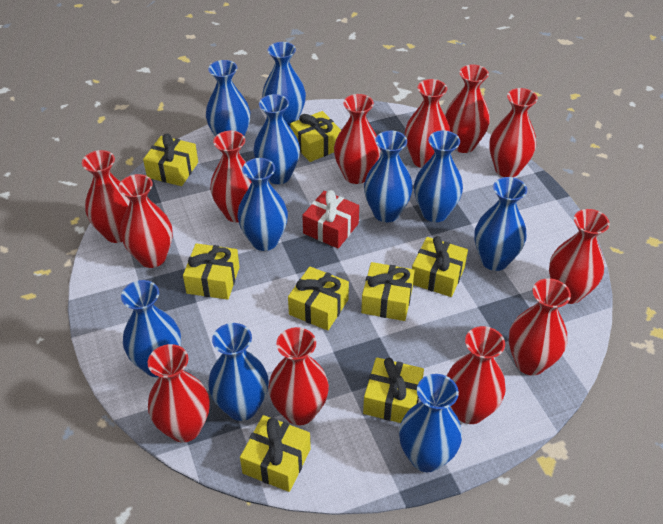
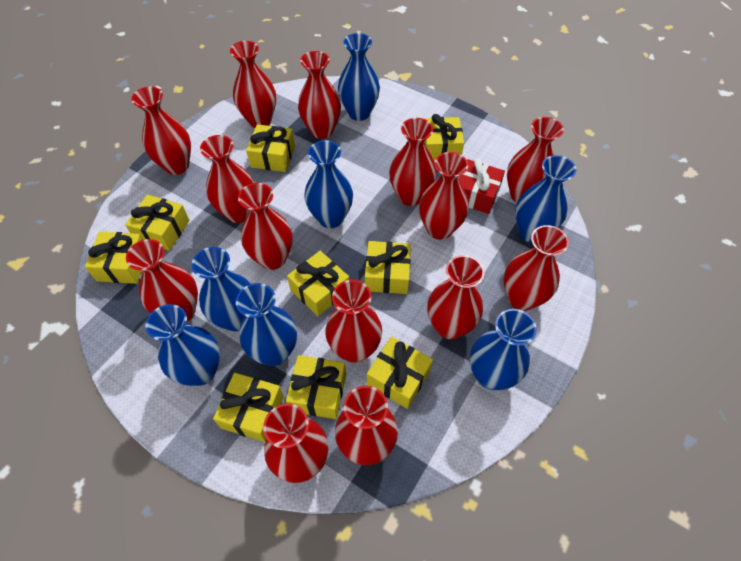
blue vase: [121,280,181,377] [206,60,250,137] [208,323,268,421] [237,158,288,251] [253,94,300,184] [262,42,306,128] [364,131,413,222] [399,374,462,472] [414,130,463,222] [474,177,527,271] = 10 -> [146,304,220,386] [192,247,250,331] [236,283,297,366] [304,140,353,228] [338,33,380,121] [470,309,537,390] [515,155,576,243] = 7
red vase: [82,150,130,243] [119,174,173,268] [148,344,210,442] [210,131,251,222] [268,327,329,425] [334,94,380,184] [405,79,450,168] [445,65,490,153] [447,326,506,424] [489,88,538,177] [509,278,571,375] [549,209,610,304] = 12 -> [126,239,198,322] [131,87,191,175] [200,135,254,223] [230,41,276,128] [238,183,293,270] [263,403,328,483] [298,51,341,139] [325,280,382,363] [335,386,398,465] [389,118,437,206] [419,152,469,240] [427,255,484,339] [503,225,569,311] [507,117,564,203] = 14
yellow gift: [143,133,198,186] [183,243,240,300] [240,415,311,492] [288,266,349,331] [290,111,341,162] [361,262,415,321] [363,357,424,423] [412,236,468,297] = 8 -> [85,232,143,284] [125,195,190,251] [213,373,284,442] [246,124,295,172] [286,355,346,419] [287,251,349,316] [365,241,411,294] [367,336,433,409] [423,114,464,161] = 9

